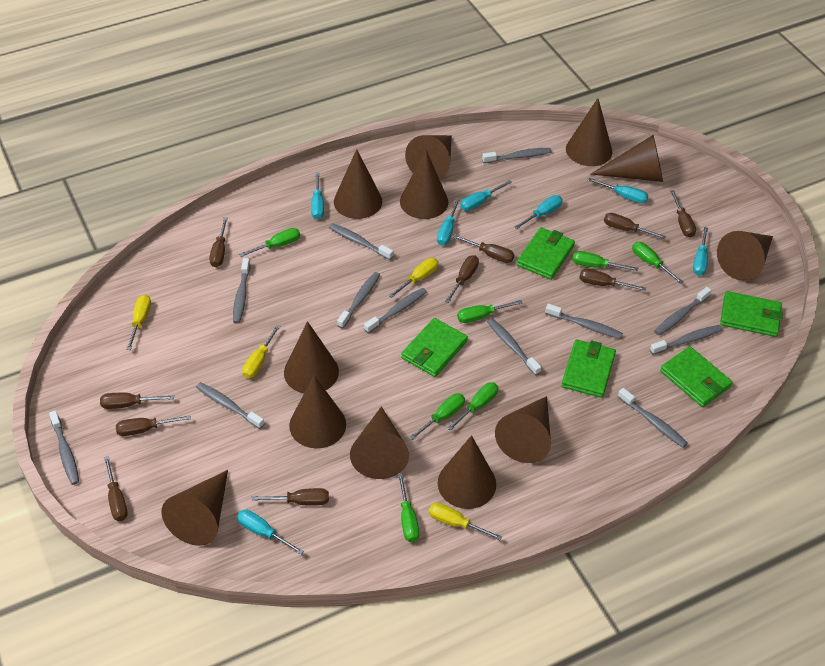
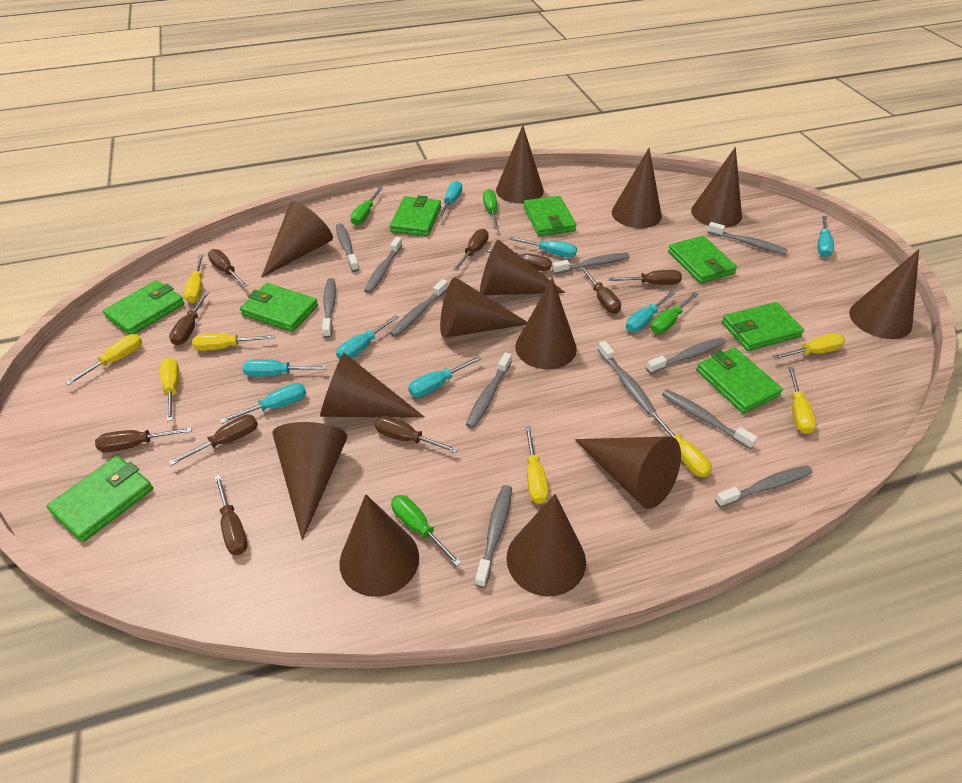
brown cone: [162,470,228,546] [284,321,339,393] [289,375,346,449] [334,149,382,219] [350,407,409,479] [400,150,449,219] [405,135,452,179] [438,435,496,509] [495,396,551,463] [566,98,612,166] [591,135,663,182] [717,231,773,281] = 12 -> [261,201,333,278] [272,422,347,540] [320,353,425,418] [339,494,419,597] [440,277,527,338] [480,240,566,295] [496,125,544,204] [506,494,586,597] [515,277,577,369] [575,436,681,509] [612,148,662,228] [691,147,742,228] [849,249,919,339] = 13
green screwdriver: [239,228,300,257] [398,474,419,542] [409,393,465,440] [447,382,498,431] [457,300,523,323] [572,251,638,271] [632,242,683,284] = 7 -> [350,188,383,225] [391,495,462,566] [483,189,499,229] [651,292,698,334] = 4
green wallet: [401,318,468,377] [517,227,575,280] [561,339,616,398] [660,346,733,407] [720,291,783,337] = 5 -> [46,456,153,542] [103,280,185,335] [240,283,318,332] [390,195,441,236] [524,196,576,236] [668,236,737,283] [696,347,783,414] [722,302,804,351] = 8
turquoise screwdriver: [237,510,304,555] [311,173,324,219] [437,199,460,246] [460,180,512,211] [514,195,562,229] [588,178,648,204] [693,227,708,276] = 7 -> [220,383,306,424] [243,359,327,377] [336,315,399,360] [408,356,481,397] [437,181,462,218] [510,237,577,258] [626,291,675,332] [818,216,834,257] = 8
yellow screwdriver: [126,295,151,350] [242,325,280,378] [389,258,438,298] [429,503,503,541] = 4 -> [65,334,142,386] [160,358,179,421] [184,255,204,303] [192,333,275,351] [525,426,549,504] [648,410,712,477] [773,333,845,360] [788,367,816,434] = 8

